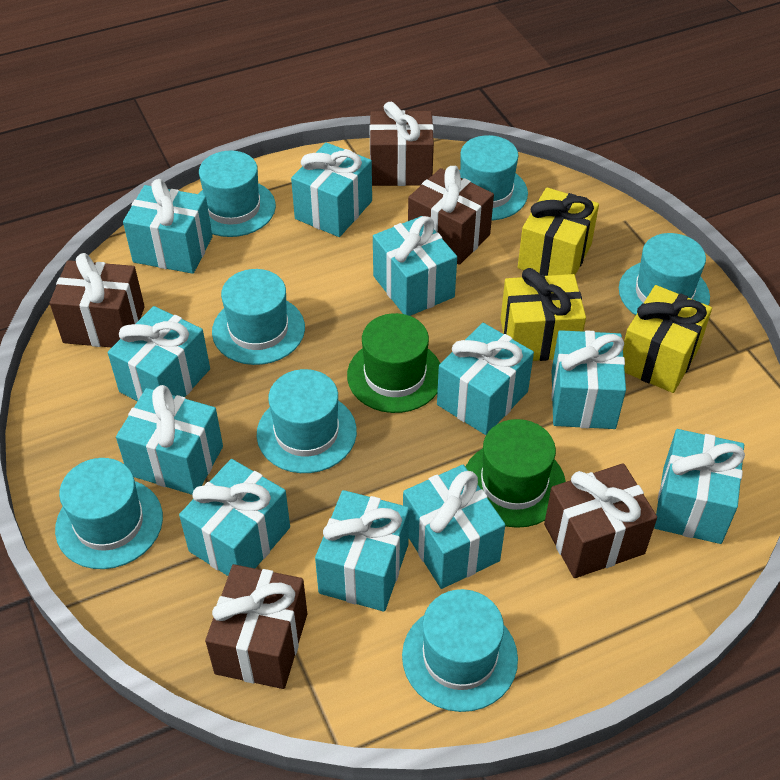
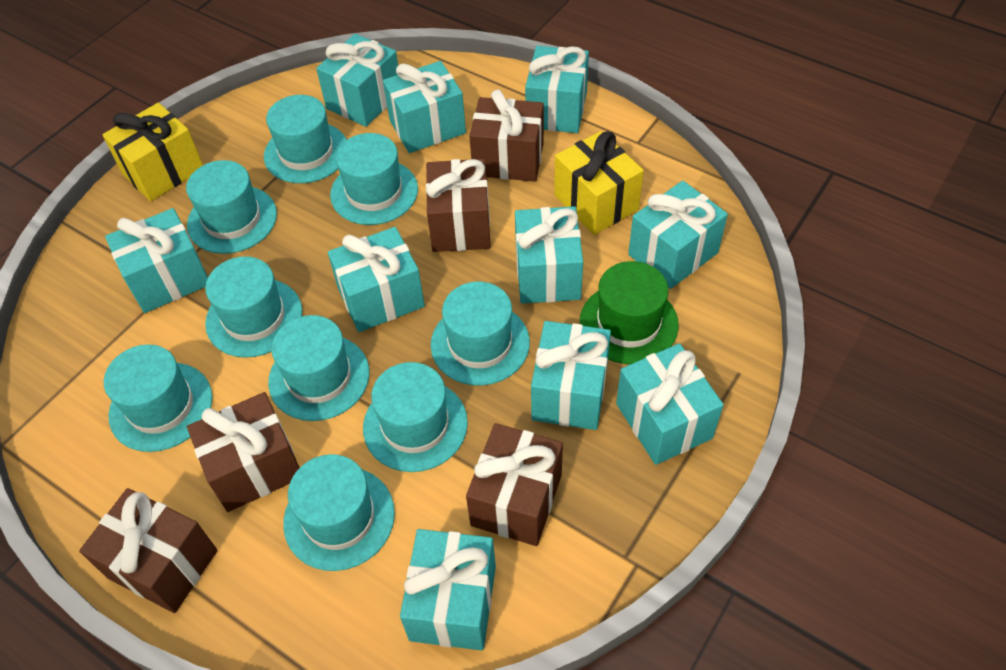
green hat: [347,313,440,413] [466,419,566,528] = 2 -> [580,261,679,364] = 1
turquoise gift: [108,306,210,401] [116,385,223,495] [123,179,212,274] [179,459,290,576] [291,143,372,237] [315,490,409,612] [373,216,457,316] [403,465,505,589] [437,323,534,435] [551,330,626,429] [654,429,745,544] = 11 -> [105,208,208,313] [316,34,398,127] [328,227,425,332] [383,61,466,153] [400,529,496,650] [515,206,583,304] [525,46,589,133] [531,321,611,430] [616,343,724,465] [628,181,728,289] = 10
turquoise hat: [55,458,163,569] [199,151,276,237] [212,269,305,365] [257,369,357,473] [402,589,518,712] [459,135,528,220] [619,233,710,315] = 7 -> [104,344,212,452] [186,160,277,254] [205,256,302,358] [264,95,347,183] [268,315,369,421] [283,454,395,571] [330,133,418,225] [363,362,468,472] [431,282,530,385] = 9
yellow gift: [501,268,586,361] [518,187,599,276] [623,285,712,393] = 3 -> [102,103,203,201] [554,131,644,235] = 2

